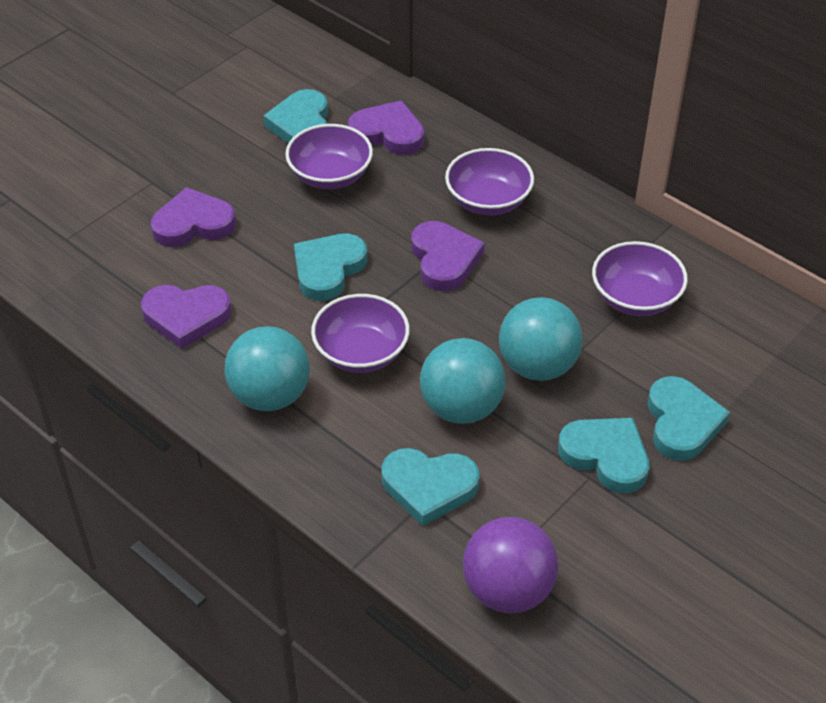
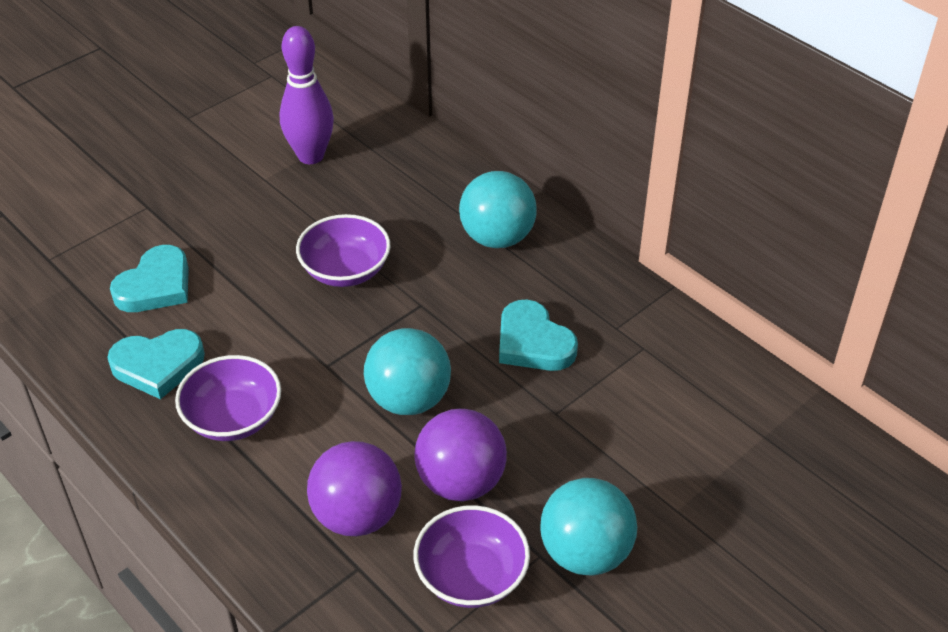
purple ball: [463,517,558,613] = 1 -> [307,441,402,536] [414,409,507,501] = 2
purple bowl: [285,124,373,189] [311,294,410,373] [445,148,534,215] [592,241,688,316] = 4 -> [175,355,281,441] [296,214,391,287] [414,505,530,608] = 3
purple bowling pin: none = 0 -> [279,26,334,164] = 1
purple heart: [141,285,232,349] [151,187,236,247] [348,100,424,155] [412,221,485,291] = 4 -> none = 0
turquoise heart: [263,89,328,143] [294,234,367,301] [381,448,480,526] [558,418,649,493] [648,376,730,461] = 5 -> [107,329,205,399] [110,245,189,312] [499,300,578,371] = 3

